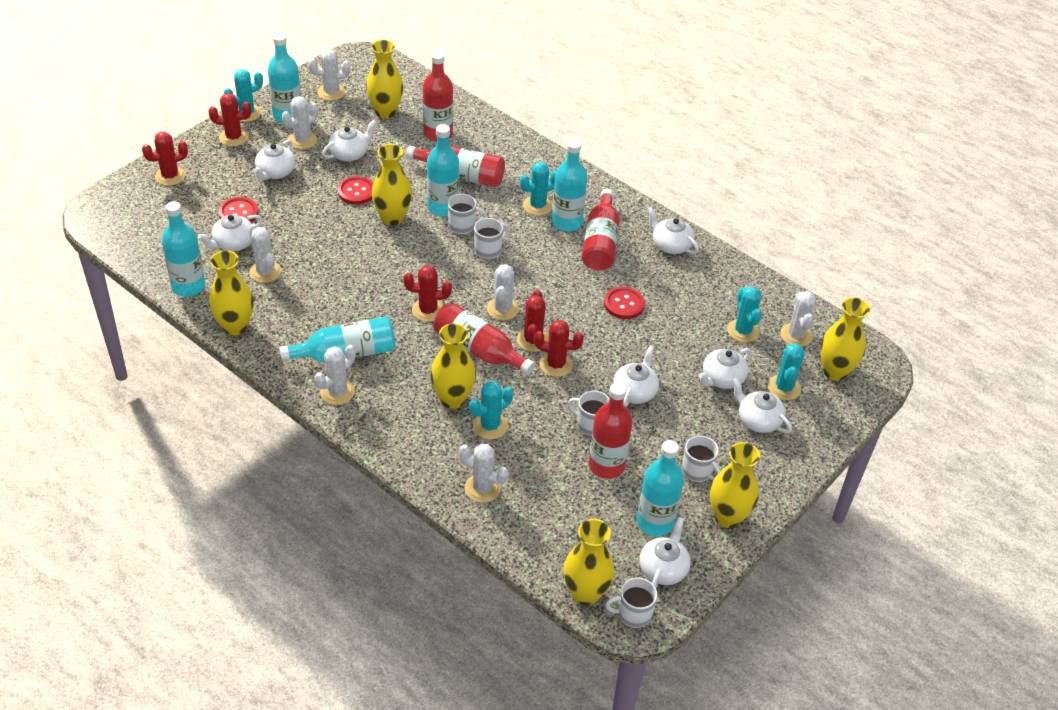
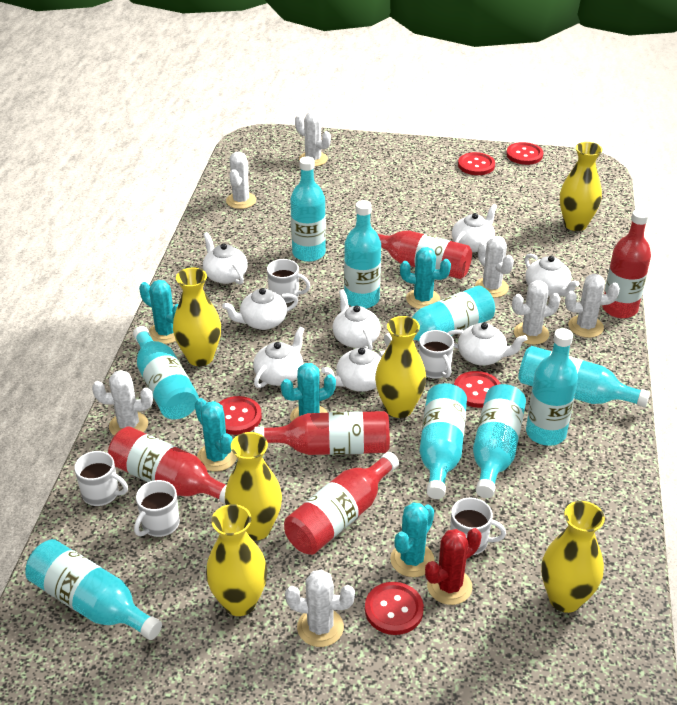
red button: [218,197,258,222] [338,176,374,205] [604,287,645,319] = 3 -> [219,396,262,435] [365,582,424,635] [454,371,501,408] [458,152,495,175] [506,142,543,165] = 5
red cactus: [142,132,188,186] [208,93,251,146] [404,265,452,322] [517,290,549,352] [534,320,584,377] = 5 -> [425,528,482,605] = 1
turquoise bottle: [162,201,205,297] [268,33,301,123] [279,317,395,362] [427,124,459,216] [552,139,587,231] [637,440,684,536] = 6 -> [26,539,162,640] [133,326,199,420] [290,157,326,262] [344,200,381,309] [384,286,495,347] [419,383,467,499] [473,384,526,498] [518,346,650,408] [526,328,578,446] = 9
yellow vase: [209,250,254,336] [366,40,403,119] [372,144,412,226] [430,323,476,409] [563,519,614,606] [710,442,760,528] [820,297,870,381] = 7 -> [173,268,221,366] [206,504,267,616] [225,432,282,541] [375,316,426,418] [542,501,605,613] [560,142,602,231] = 6

